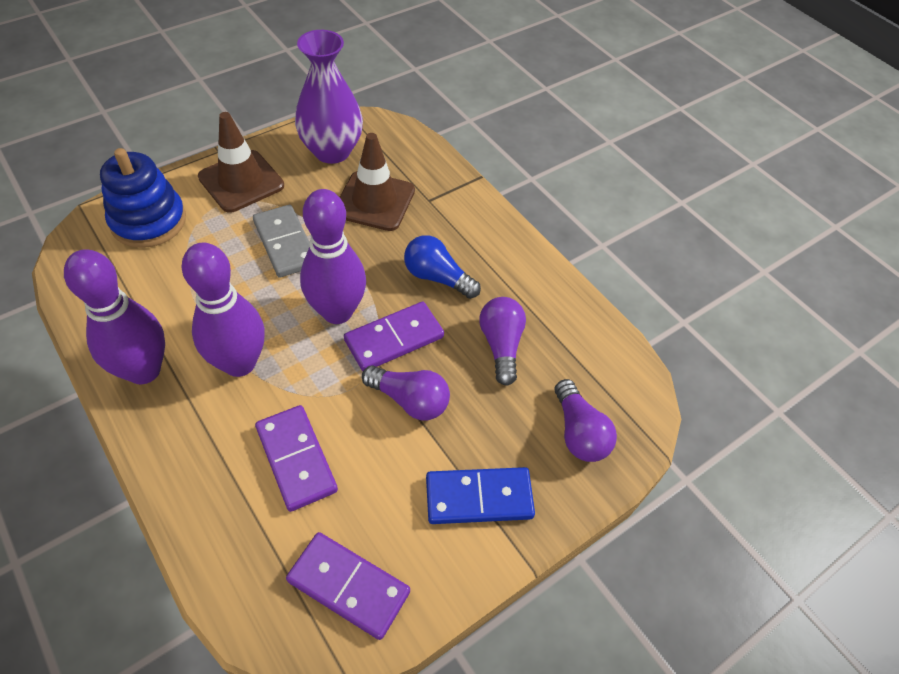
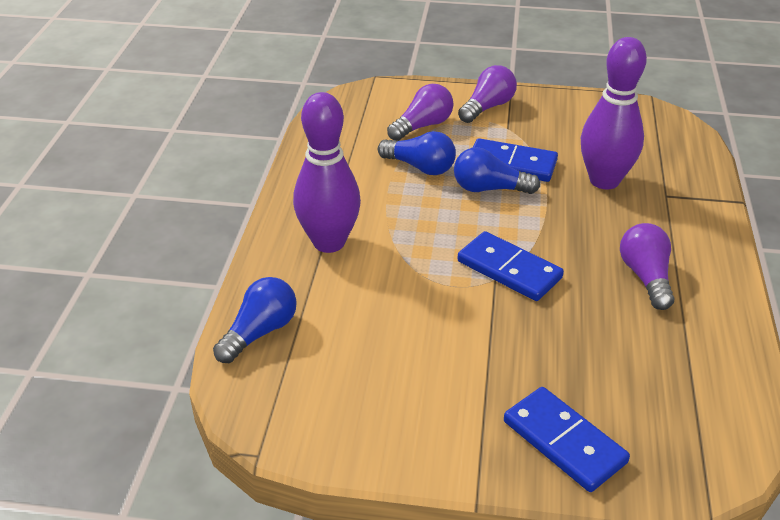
blue domino: [426,467,535,524] = 1 -> [458,231,564,301] [473,138,558,182] [504,387,630,492] = 3
blue light bulb: [404,235,481,299] = 1 -> [213,277,297,363] [378,131,456,175] [454,147,540,194] = 3
blue stacking toy: [100,148,186,248] = 1 -> none = 0
brown traffic cone: [198,112,284,213] [340,133,415,231] = 2 -> none = 0
grey domino: [253,205,309,278] = 1 -> none = 0
purple bowling pin: [64,249,165,384] [181,242,265,377] [300,189,366,324] = 3 -> [293,92,361,253] [581,37,647,189] = 2
purple domino: [255,405,338,512] [286,532,410,640] [344,302,444,371] = 3 -> none = 0
purple vase: [295,30,363,164] = 1 -> none = 0

